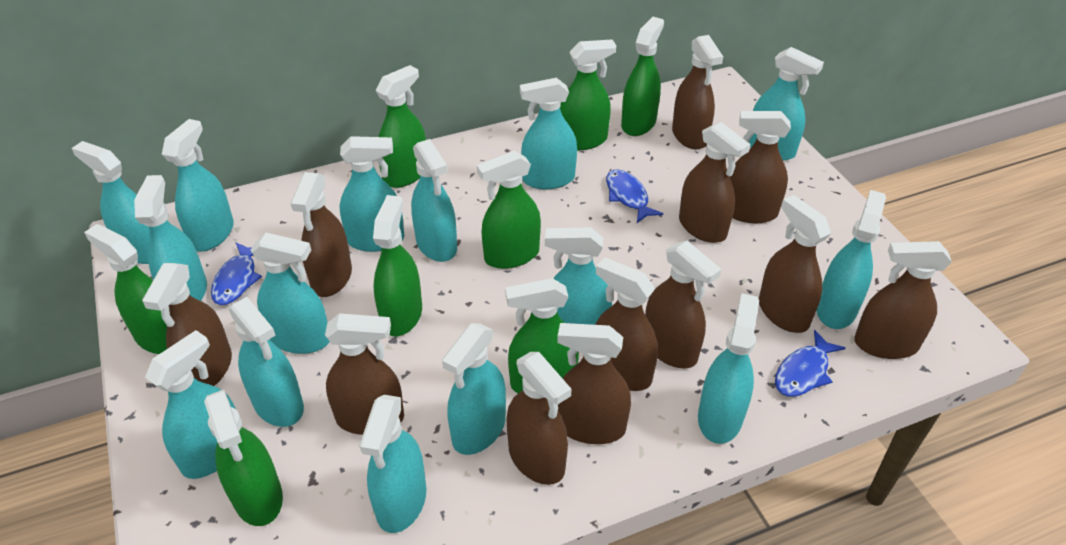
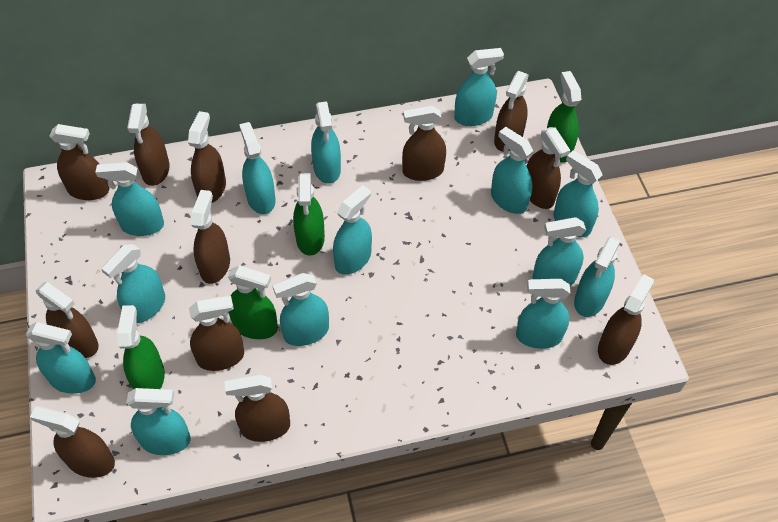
blue fish: [211,242,262,305] [606,169,663,223] [775,330,846,397] = 3 -> none = 0
green spray bottle: [84,224,167,354] [204,389,283,526] [373,195,422,336] [375,65,426,188] [477,151,541,269] [505,278,579,393] [560,39,616,151] [621,17,664,136] = 8 -> [117,305,165,389] [228,266,278,339] [293,173,325,256] [547,71,581,162] = 4
turquoise spray bottle: [72,141,150,264] [134,175,207,301] [145,330,235,479] [162,119,234,252] [228,297,304,427] [250,233,330,354] [339,136,404,252] [359,395,426,533] [411,139,457,262] [442,323,506,455] [520,78,577,190] [545,227,612,325] [698,293,759,444] [749,47,824,161] [817,190,886,329] = 15 -> [26,322,96,394] [95,162,164,236] [101,244,165,323] [126,388,191,455] [239,122,276,214] [273,273,329,346] [311,101,341,184] [333,186,372,275] [454,48,504,126] [491,127,533,214] [516,279,570,349] [532,217,586,286] [553,150,602,237] [574,237,621,317] = 14

